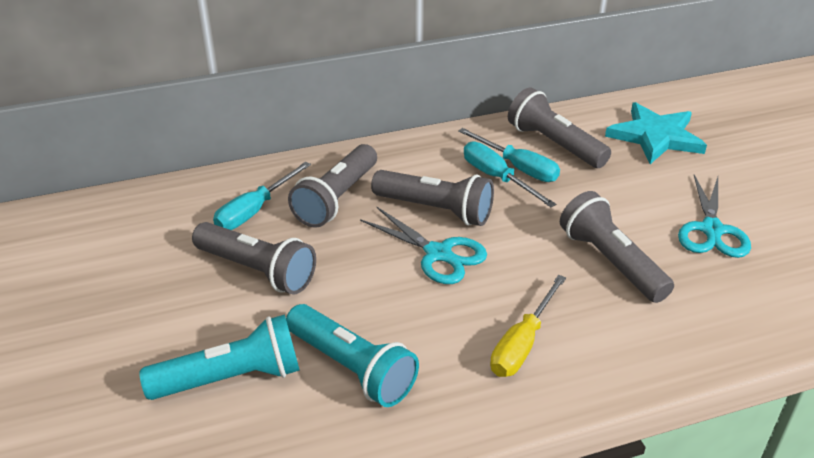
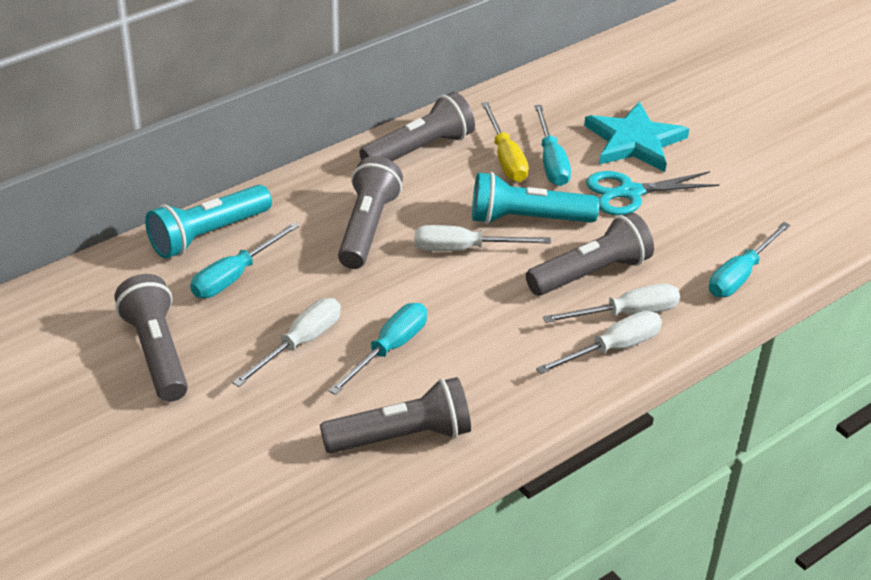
turquoise scissors: [360,206,487,284] [678,175,751,258] = 2 -> [586,171,719,215] = 1
turquoise screwdriver: [213,162,311,230] [458,128,560,182] [464,142,556,207] = 3 -> [190,222,299,298] [328,303,427,395] [534,105,571,186] [709,222,790,297] = 4
white screwdriver: none = 0 -> [232,298,341,387] [414,225,551,251] [536,311,662,374] [543,283,680,323] = 4

